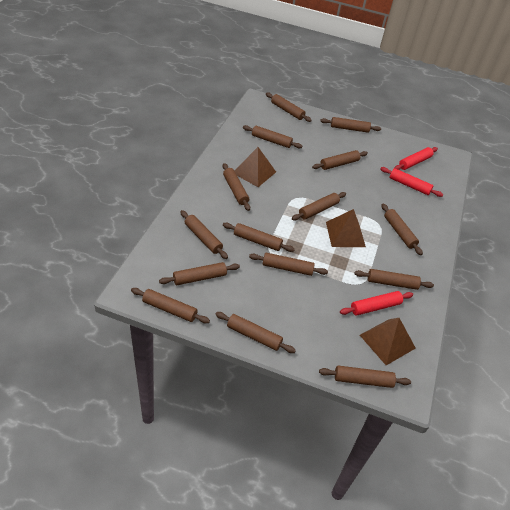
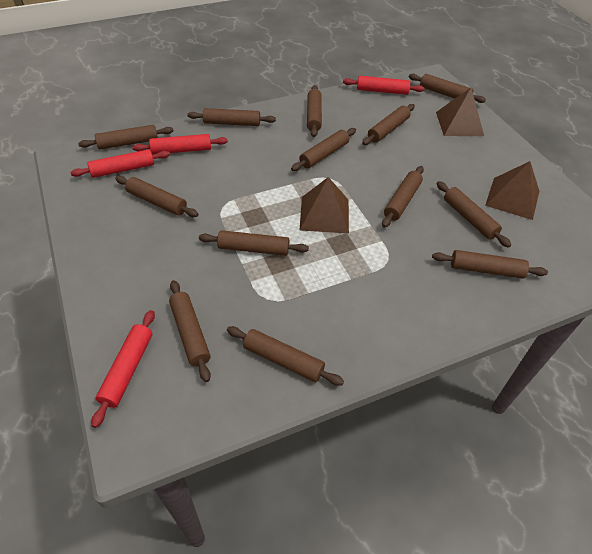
brown rolling pin: [131,288,210,323] [159,262,240,285] [180,210,228,259] [215,312,296,353] [223,163,250,211] [223,222,295,252] [243,125,302,148] [249,253,328,276] [266,92,312,122] [292,192,346,220] [312,150,368,170] [319,366,411,388] [321,117,381,133] [354,269,434,290] [381,204,423,255] = 15 -> [78,125,174,149] [115,176,198,217] [169,280,211,382] [188,108,276,126] [199,230,309,256] [227,326,344,386] [291,128,356,171] [307,85,322,137] [362,104,415,145] [382,166,424,228] [409,74,486,103] [432,250,548,279] [437,181,511,248] = 13
red rolling pin: [340,291,413,316] [380,167,443,197] [395,147,438,170] = 3 -> [70,149,170,178] [91,310,155,428] [133,134,228,154] [343,76,424,95] = 4

